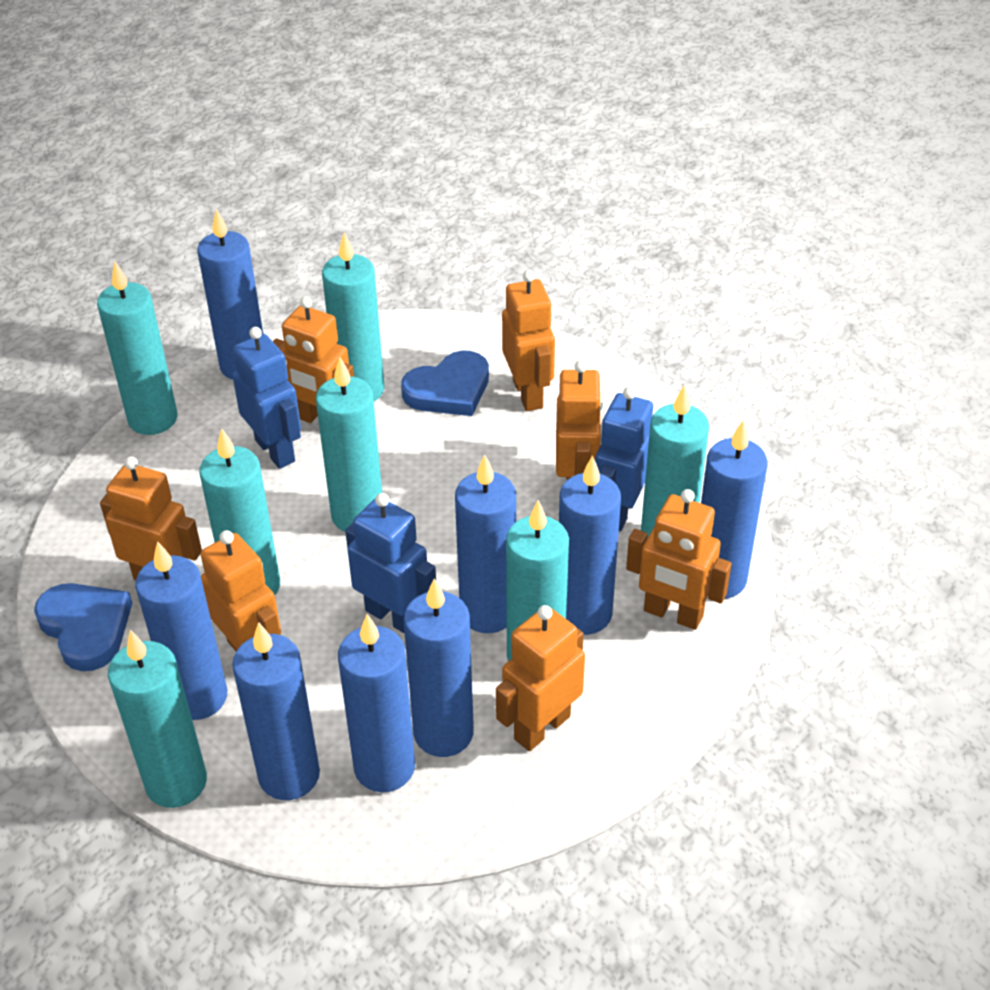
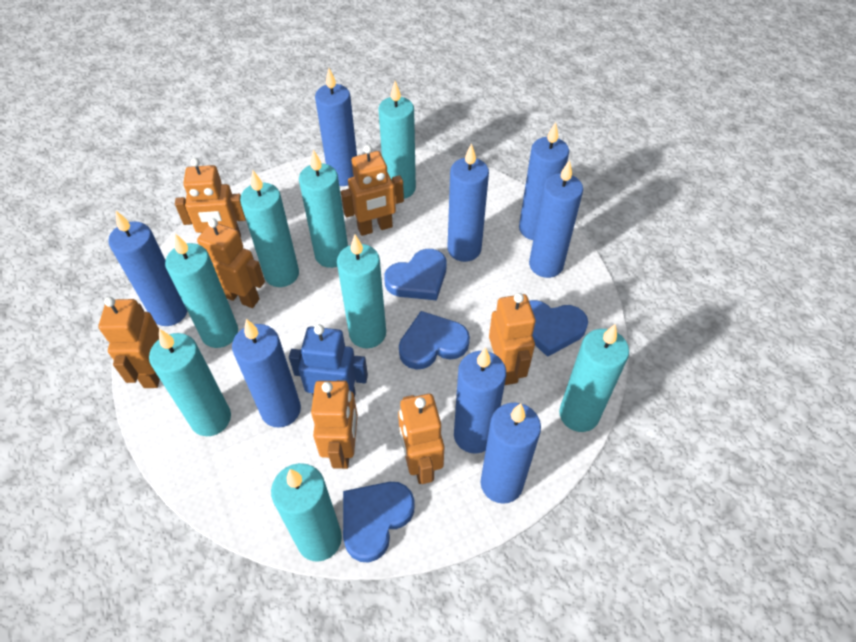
blue heart: [34,583,132,671] [401,351,489,416] = 2 -> [343,482,415,563] [384,249,447,300] [399,311,470,370] [529,300,588,357] = 4
blue robot: [232,327,301,469] [345,493,436,634] [595,386,653,531] = 3 -> [289,324,368,398] = 1
turquoise candle: [97,261,178,435] [108,630,207,808] [199,429,280,595] [316,357,382,532] [322,232,384,401] [506,500,569,661] [641,385,709,538] = 7 -> [149,329,231,436] [165,234,238,348] [240,170,299,287] [271,463,342,562] [299,150,348,268] [337,234,386,348] [378,81,416,199] [559,324,629,432] = 8

